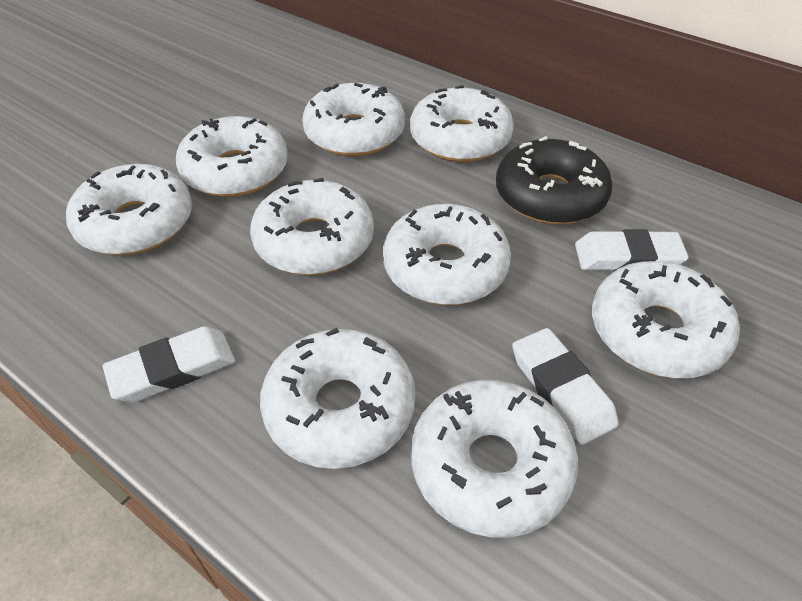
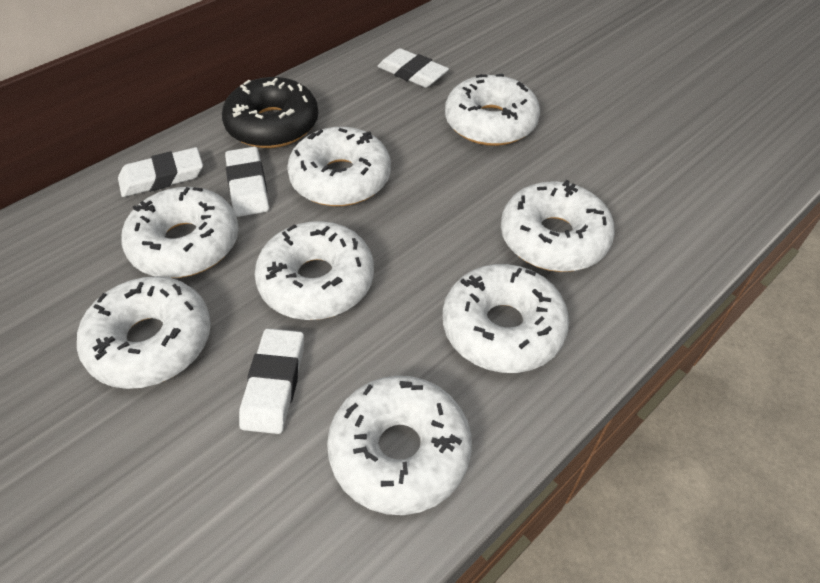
white donut: [66,164,192,255] [176,116,288,197] [250,178,374,275] [260,328,416,469] [302,83,405,156] [383,204,511,305] [410,85,514,162] [411,380,578,538] [592,261,740,378] = 9 -> [77,276,211,389] [121,187,239,278] [255,221,374,320] [287,127,391,206] [327,376,472,515] [443,264,569,373] [445,74,540,146] [501,180,615,272] = 8
white eraser: [103,326,235,402] [512,328,619,445] [575,229,689,271] = 3 -> [118,147,203,197] [225,146,269,217] [239,328,304,434] [378,48,449,88] = 4

